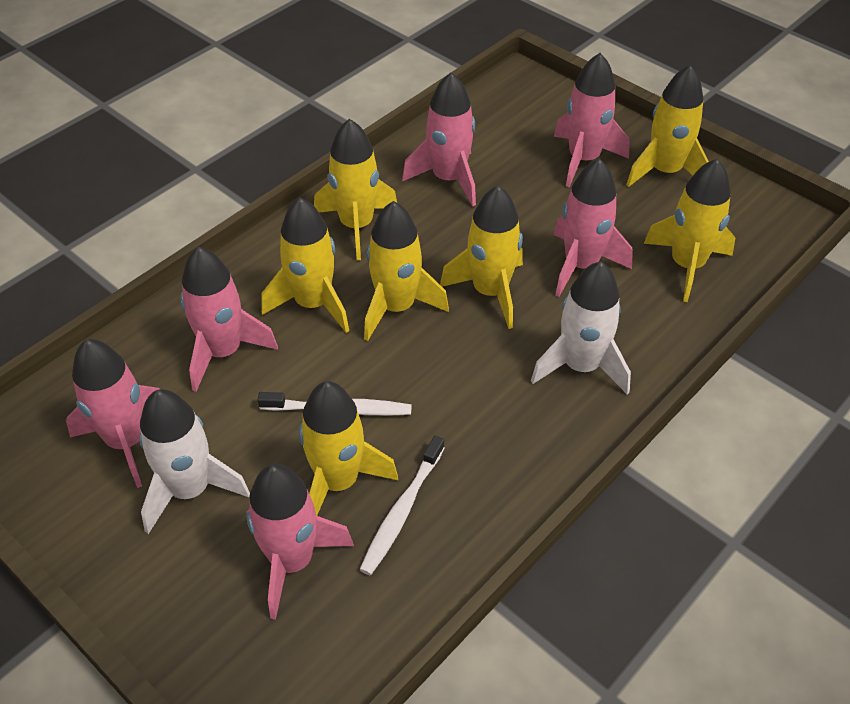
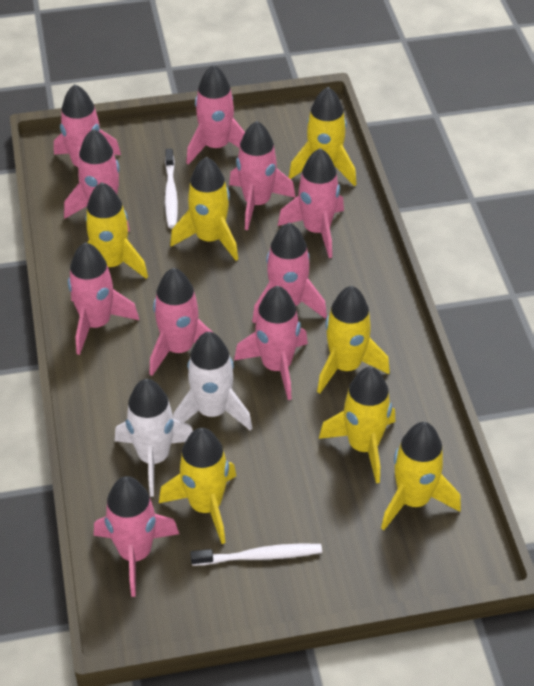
pink rocket: [66,339,160,488] [180,246,278,392] [247,464,354,620] [402,72,476,207] [554,53,630,187] [554,158,633,297] = 6 -> [54,84,121,182] [64,129,130,232] [68,242,139,355] [94,476,179,597] [149,268,212,376] [186,64,245,165] [229,121,296,230] [234,286,308,400] [252,223,327,324] [278,148,344,258] = 10

